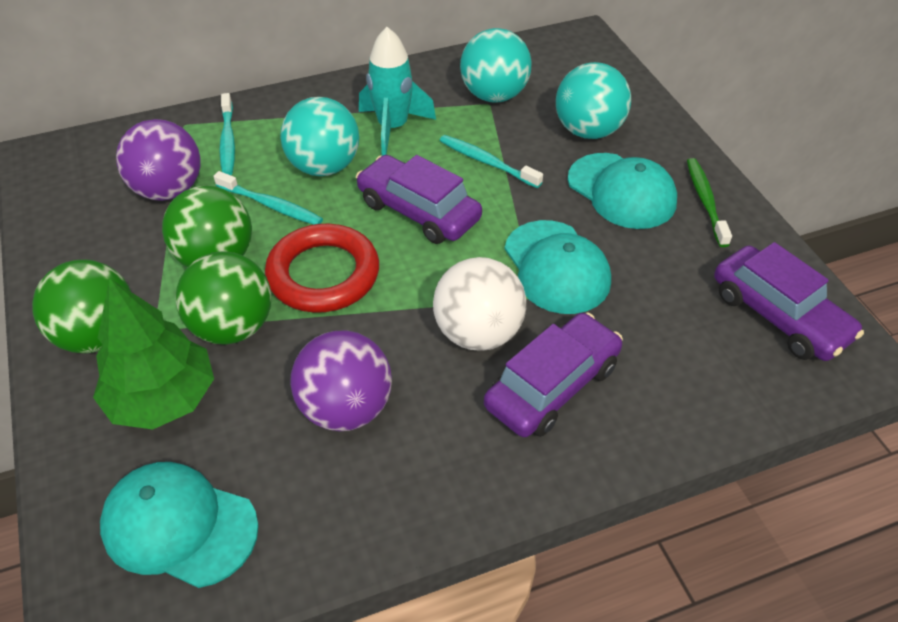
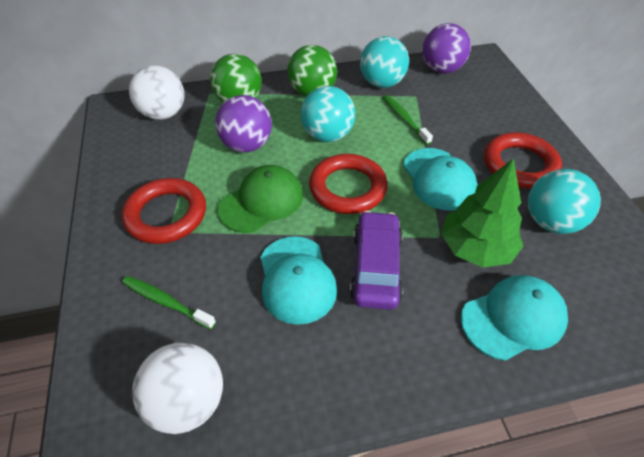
green ball: [32,260,131,353] [162,186,252,267] [176,251,272,345] = 3 -> [210,54,262,103] [287,45,337,96] = 2
green cap: none = 0 -> [218,165,303,233] = 1
green toothbrush: [687,158,732,247] = 1 -> [122,276,216,329] [383,95,433,145] = 2
purple car: [356,155,482,244] [484,313,623,437] [714,242,864,361] = 3 -> [350,211,403,310] = 1
red ring: [265,224,379,313] = 1 -> [122,178,206,244] [309,154,388,214] [484,132,562,188] = 3
turquoise rocket: [359,27,436,156] = 1 -> none = 0
turquoise toothbrush: [214,171,323,225] [219,93,235,175] [440,135,543,188] = 3 -> none = 0
white ball: [433,257,526,351] = 1 -> [129,65,185,120] [132,343,223,434] = 2

